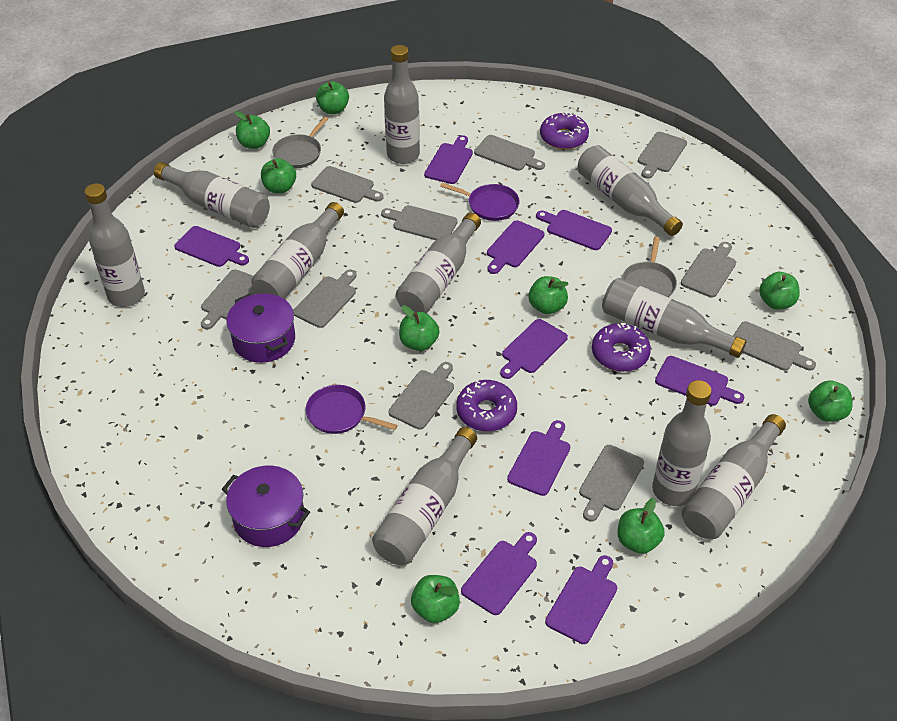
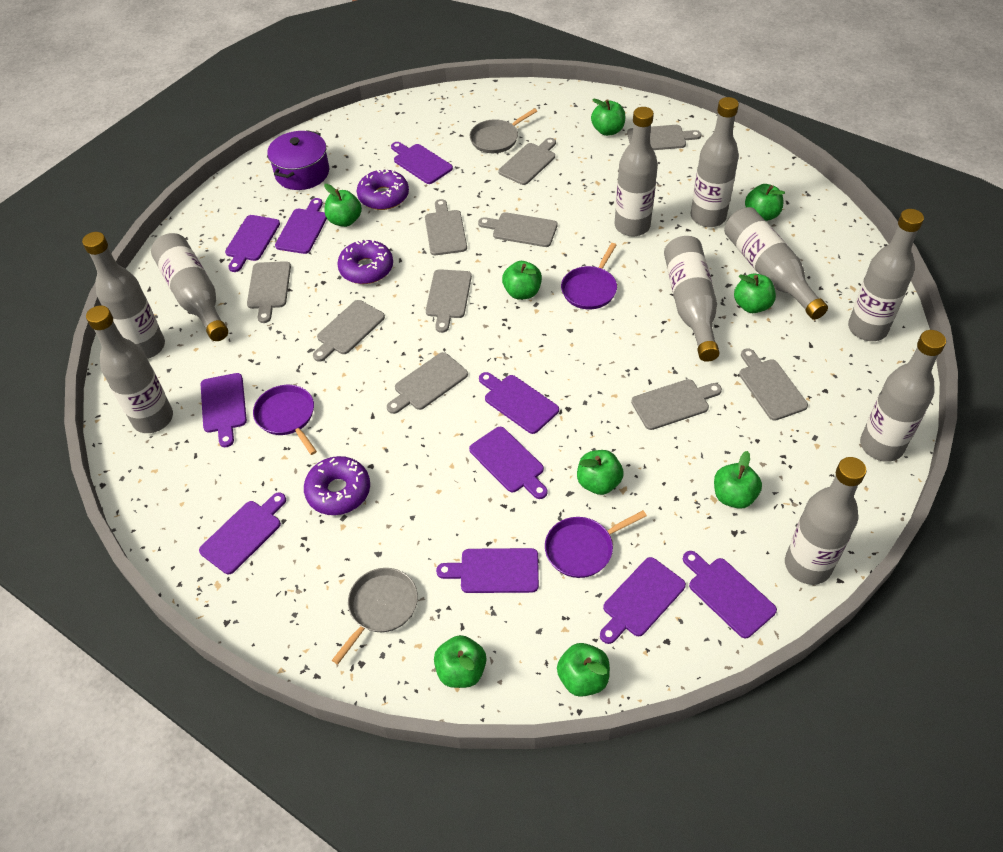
purple cutting board: [174,226,249,267] [424,135,473,184] [461,532,537,615] [487,220,544,274] [500,319,568,379] [507,420,570,496] [536,210,612,250] [545,555,617,644] [655,356,744,406] = 9 -> [199,492,286,574] [201,373,247,447] [225,215,280,272] [275,198,327,254] [391,142,453,184] [436,548,539,593] [469,427,548,499] [479,372,559,434] [600,557,686,644] [683,551,777,638] = 10
purple pan: [306,385,398,434] [440,183,520,221] = 2 -> [253,385,317,455] [545,510,647,578] [561,243,617,309] = 3
purple pot: [222,466,310,547] [226,293,295,363] = 2 -> [267,130,329,190] = 1

